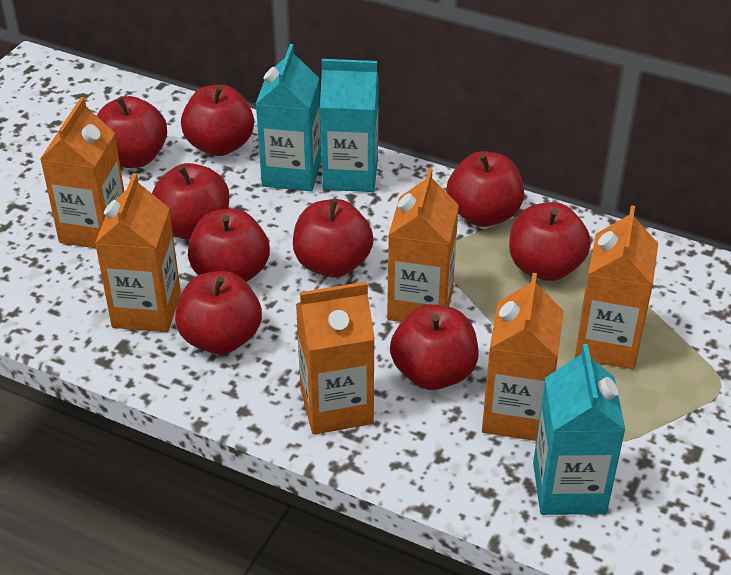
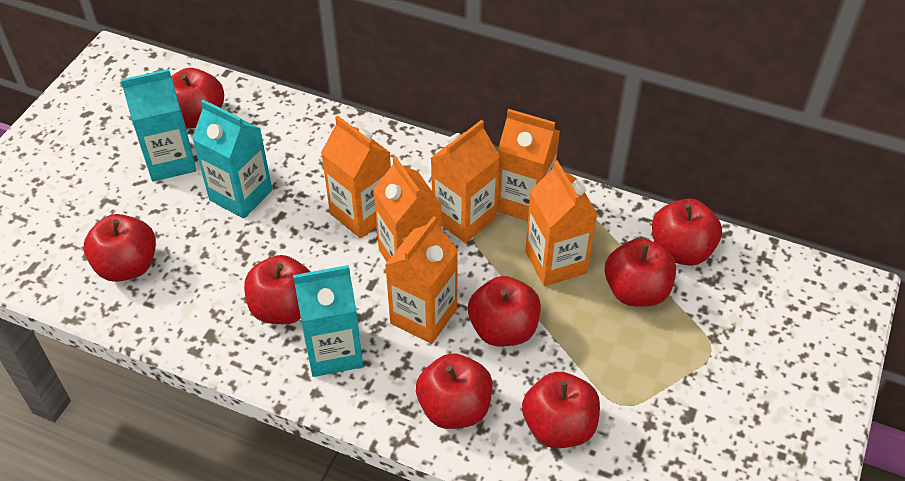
red apple: [97,96,167,168] [152,163,229,239] [175,271,262,354] [181,85,254,156] [188,209,270,282] [293,199,374,277] [390,304,478,390] [446,151,524,227] [509,202,591,281] = 9 -> [84,214,156,282] [171,68,224,128] [244,255,310,324] [416,353,493,429] [468,276,541,347] [522,372,600,448] [605,238,676,307] [652,199,722,266] = 8

